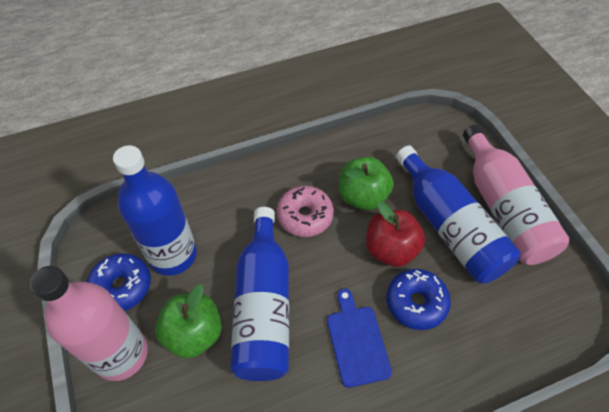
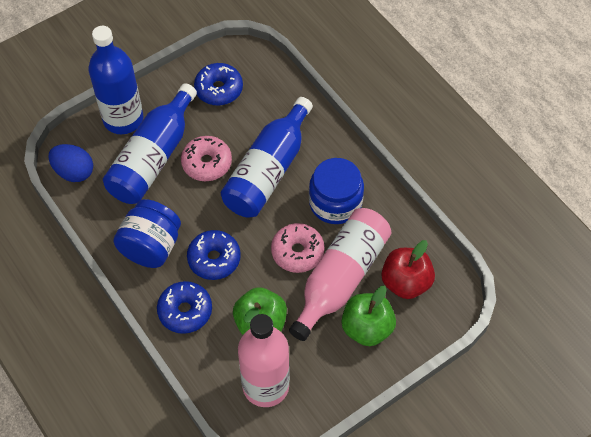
blue cutting board: [327,289,392,388] = 1 -> none = 0
blue donut: [87,253,151,311] [386,269,451,330] = 2 -> [157,281,212,334] [187,230,241,280] [194,63,243,105] = 3
blue egg: none = 0 -> [48,144,93,182] = 1
blue jar: none = 0 -> [113,199,181,268] [309,158,364,224] = 2
pink donut: [277,186,334,237] = 1 -> [181,136,232,181] [271,223,324,273] = 2

